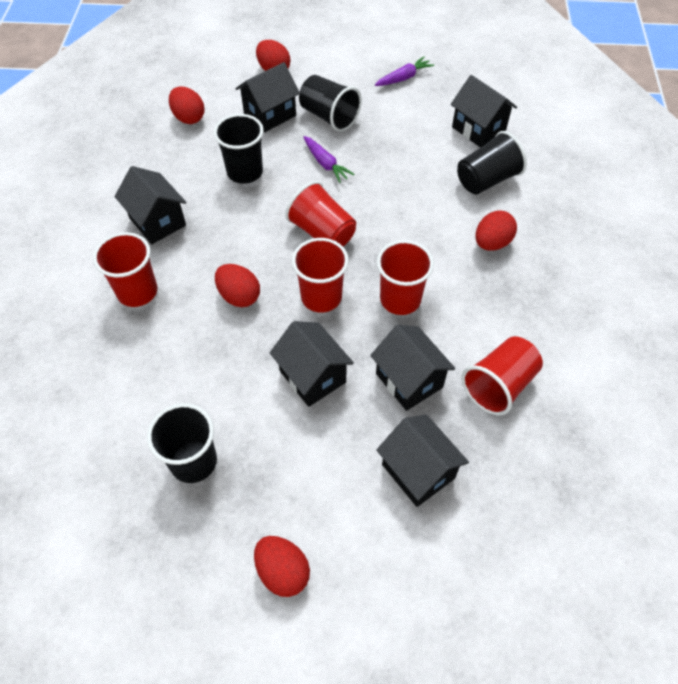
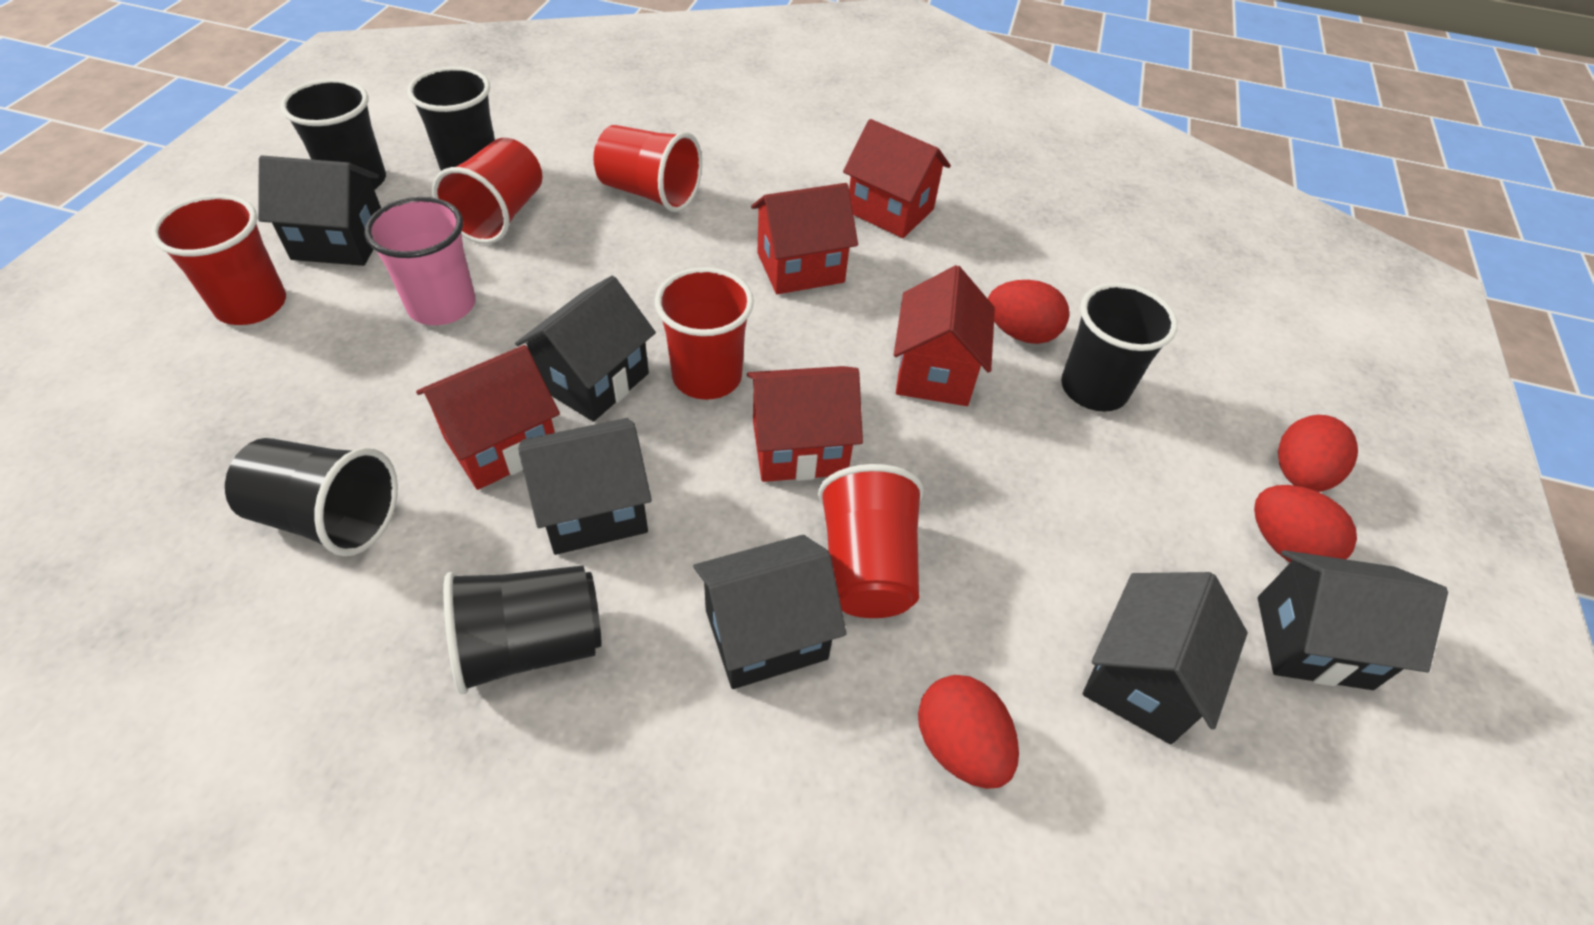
black cup: [147,403,217,483] [214,114,264,184] [299,75,362,132] [457,131,527,195] = 4 -> [225,438,398,556] [280,79,386,190] [407,67,495,171] [443,565,602,694] [1061,283,1178,412] = 5
pink cup: none = 0 -> [364,197,475,325] = 1
purple carrot: [303,136,355,183] [375,57,434,86] = 2 -> none = 0
red egg: [169,86,205,124] [215,264,260,307] [254,536,310,597] [256,40,290,71] [475,211,517,251] = 5 -> [918,675,1019,789] [988,280,1069,344] [1254,485,1357,562] [1278,415,1358,492] = 4
red house: none = 0 -> [416,345,560,490] [747,366,863,482] [751,183,858,294] [843,119,951,238] [894,265,995,406] = 5

